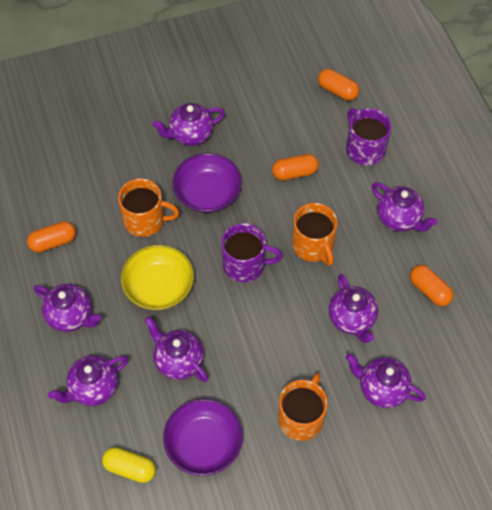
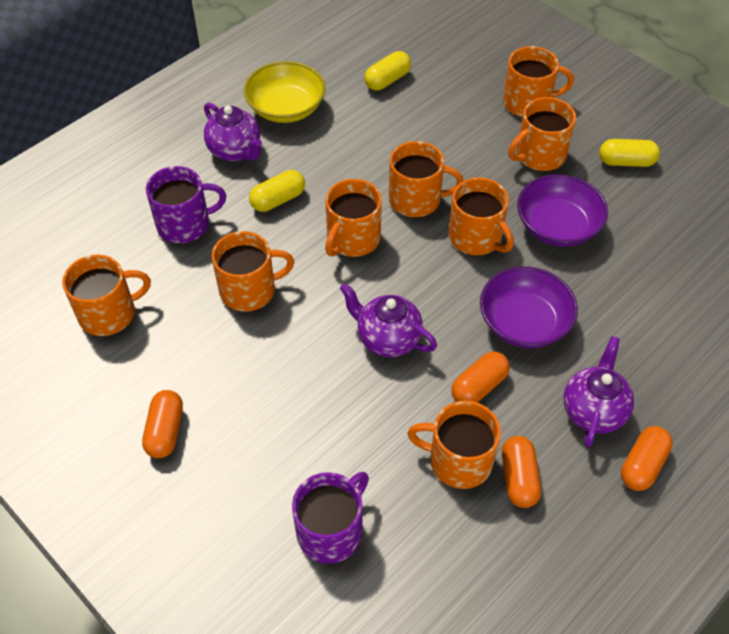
orange mug: [118,178,179,237] [278,373,328,441] [292,203,337,266] = 3 -> [62,255,151,336] [212,231,294,312] [325,179,382,257] [389,141,463,217] [407,401,501,489] [449,177,514,255] [503,46,574,117] [508,97,576,171] = 8
purple teapot: [34,284,101,332] [48,355,128,406] [145,317,208,382] [152,103,225,146] [329,274,378,343] [346,354,426,408] [372,183,437,231] = 7 -> [204,103,262,161] [340,283,437,357] [563,336,634,447] = 3
yellow capsule: [102,447,156,483] = 1 -> [249,170,305,212] [365,51,411,90] [599,139,660,167] = 3

